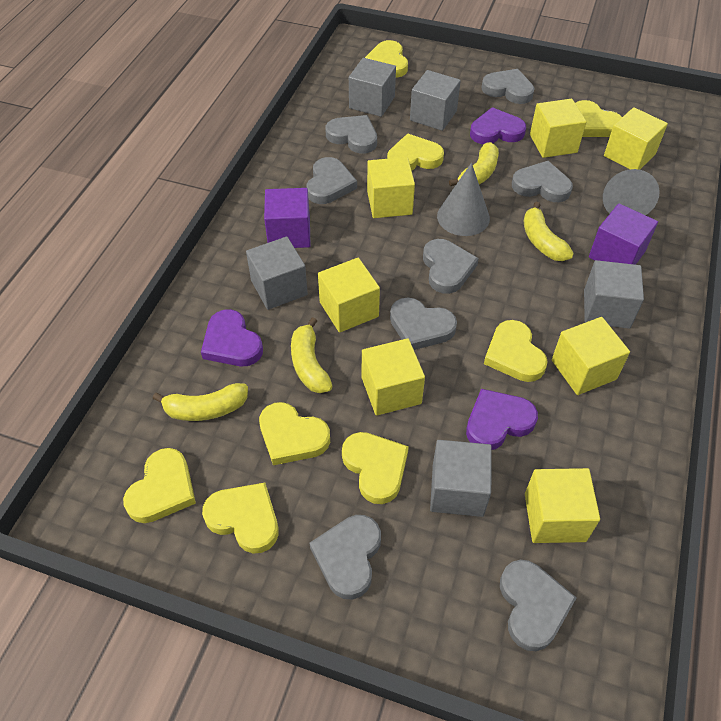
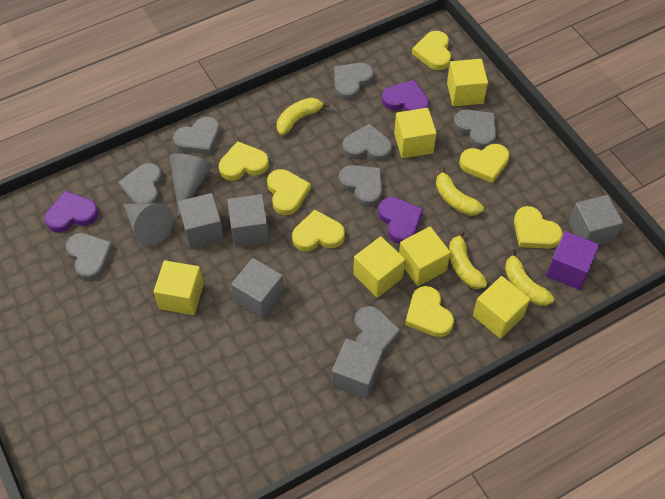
purple cube: [264,188,310,248] [589,203,658,265] = 2 -> [546,231,599,290] = 1
yellow cube: [318,258,380,333] [362,338,425,416] [367,157,415,218] [525,468,600,543] [530,99,587,158] [552,317,630,395] [604,107,668,170] = 7 -> [153,260,204,315] [353,236,406,298] [394,108,437,158] [399,227,451,286] [447,59,488,106] [473,276,530,339] = 6
yellow heart: [123,448,196,523] [202,483,279,554] [259,402,330,465] [342,432,409,504] [365,40,408,78] [387,133,444,171] [484,320,548,382] [575,100,622,137] = 8 -> [219,141,269,181] [267,169,311,215] [292,210,345,251] [405,286,454,337] [412,31,451,70] [459,144,510,183] [514,206,563,249] = 7

